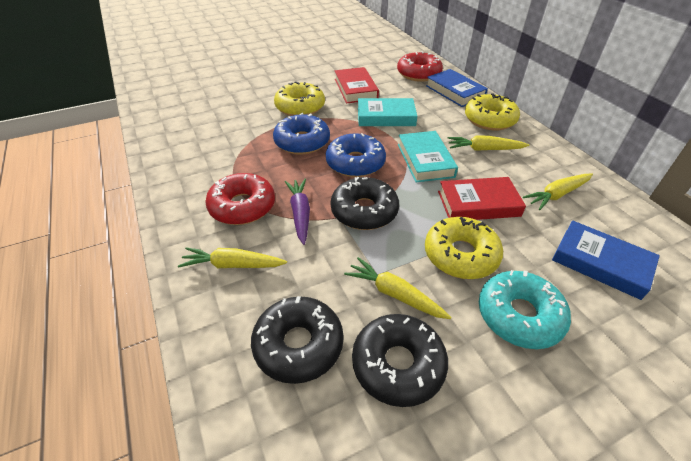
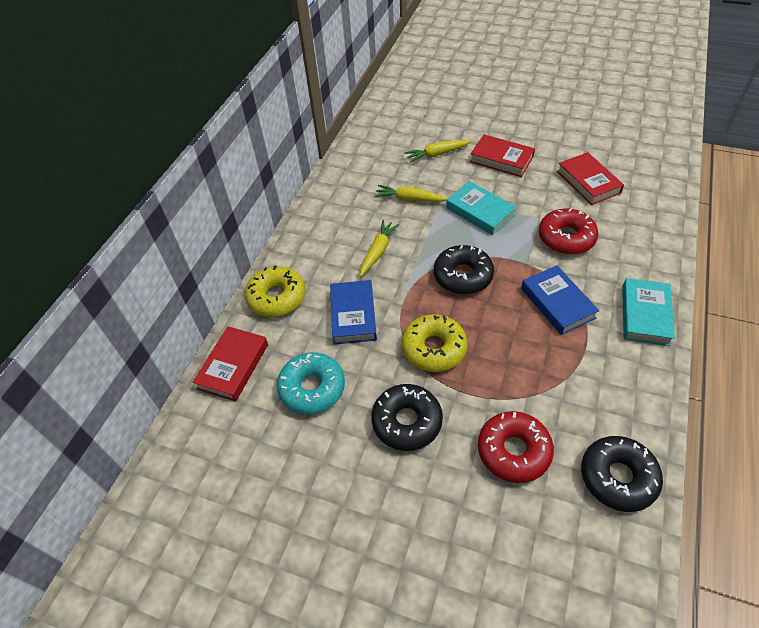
blue donut: [273,113,330,155] [326,133,386,177] = 2 -> none = 0
purple carrot: [285,179,310,245] = 1 -> none = 0
red book: [335,67,379,103] [438,177,526,220] = 2 -> [193,326,268,402] [470,135,535,177] [557,152,624,205] = 3
yellow carrot: [178,247,287,268] [344,257,451,319] [448,135,529,151] [523,173,593,210] = 4 -> [360,220,400,277] [375,185,448,202] [405,140,471,163] = 3
yellow donut: [274,82,325,116] [425,217,503,279] [465,93,520,131] = 3 -> [245,266,306,317] [401,314,467,372] = 2

